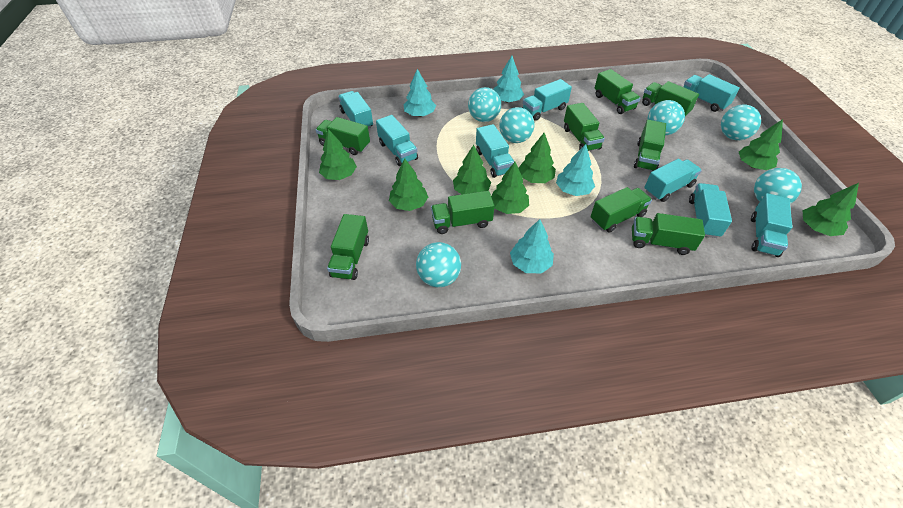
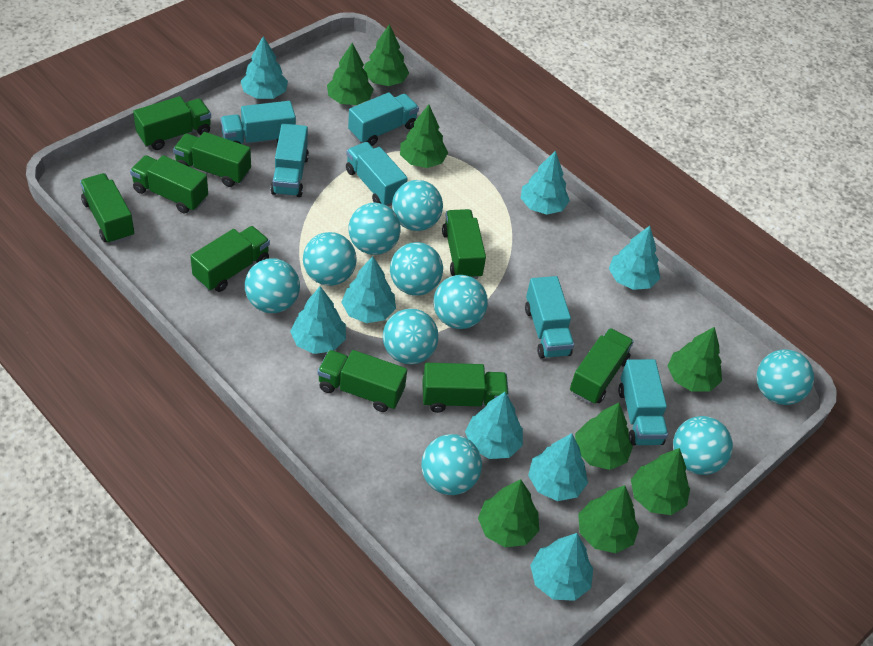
green tree: [319,129,357,180] [389,158,428,211] [453,145,491,194] [491,162,529,214] [518,133,556,183] [739,119,783,170] [803,183,859,236] = 7 -> [327,43,374,105] [364,24,409,86] [400,105,448,168] [478,479,539,547] [575,402,633,470] [578,485,639,553] [631,448,690,515] [668,327,722,392] = 8
turquoise ball: [416,242,461,287] [468,87,501,122] [499,107,534,143] [648,100,685,136] [721,105,761,140] [754,168,802,204] = 6 -> [245,258,300,313] [303,232,357,286] [348,203,401,255] [383,309,439,365] [390,242,443,296] [392,180,443,231] [421,434,482,495] [433,275,488,329] [673,416,733,475] [756,349,814,405] = 10
turquoise tree: [404,69,436,116] [493,56,524,103] [510,219,554,273] [556,144,595,196] = 4 -> [241,36,288,99] [290,286,346,354] [341,256,396,323] [465,392,523,459] [521,150,570,215] [528,433,588,501] [530,533,593,601] [609,226,660,290] = 8
turquoise truck: [338,91,373,129] [376,115,418,166] [476,124,514,178] [523,79,572,121] [644,159,702,202] [684,74,740,112] [689,183,732,238] [751,193,792,257] = 8 -> [220,101,296,144] [271,123,309,197] [346,142,408,207] [348,92,419,146] [525,276,574,359] [618,359,668,446] = 6

